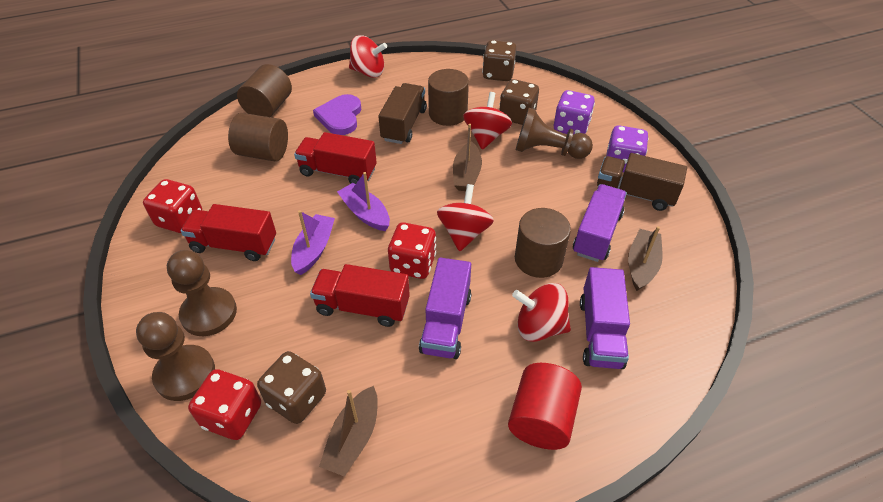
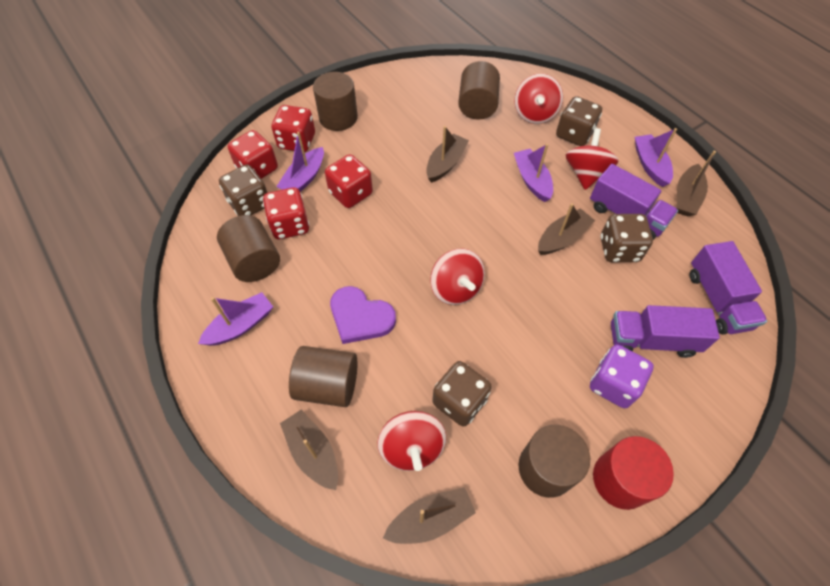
brown boat: [319,386,378,477] [453,124,482,191] [628,226,663,291] = 3 -> [280,410,338,490] [383,487,476,544] [426,126,469,183] [538,203,595,255] [677,151,716,216] = 5
brown cylinder: [228,113,288,161] [237,64,292,117] [428,69,469,126] [515,208,571,278] = 4 -> [217,215,280,282] [289,346,357,407] [313,72,358,131] [458,61,500,120] [518,425,590,498] = 5
brown dice: [257,351,326,424] [482,40,516,81] [499,79,539,125] = 3 -> [219,165,268,216] [433,361,492,427] [556,96,602,146] [601,214,653,262] = 4
brown pawn: [136,312,215,401] [167,250,237,336] [516,108,593,159] = 3 -> none = 0
brown truck: [378,83,427,144] [597,153,687,211] = 2 -> none = 0
purple boat: [291,210,335,275] [337,172,390,231] = 2 -> [198,292,273,346] [276,132,324,192] [514,144,553,202] [635,128,677,187] = 4
purple dice: [554,90,595,135] [606,125,649,172] = 2 -> [590,345,654,408] = 1
red dice: [143,179,202,233] [188,369,261,440] [388,222,436,279] = 3 -> [228,130,278,179] [263,187,309,239] [271,105,315,152] [325,154,373,208] = 4
red truck: [181,204,276,261] [294,132,377,184] [310,264,410,327] = 3 -> none = 0

